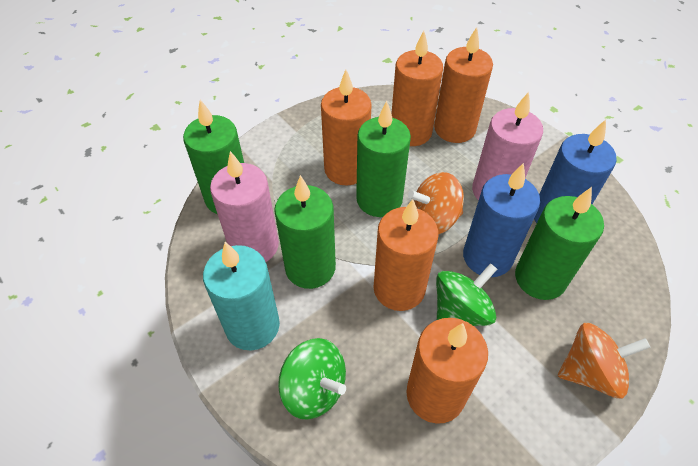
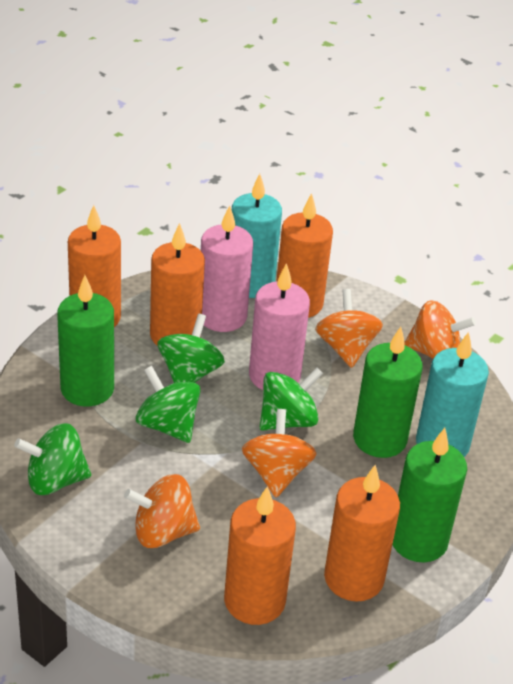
blue candle: [463,163,540,277] [534,120,617,223] = 2 -> none = 0
green candle: [183,100,244,214] [274,175,336,289] [356,101,411,217] [515,187,604,300] = 4 -> [57,275,114,406] [353,327,423,458] [392,428,467,562] = 3
green spinning top: [278,338,346,420] [436,263,497,326] = 2 -> [14,423,91,495] [136,366,201,443] [157,314,225,383] [260,368,323,431] = 4
orange spinning top: [408,172,464,235] [558,323,651,398] = 2 -> [124,474,200,548] [242,409,316,497] [315,289,383,368] [405,300,476,359] = 4
turquoise candle: [203,242,280,350] = 1 -> [232,174,282,298] [416,332,489,457] = 2

